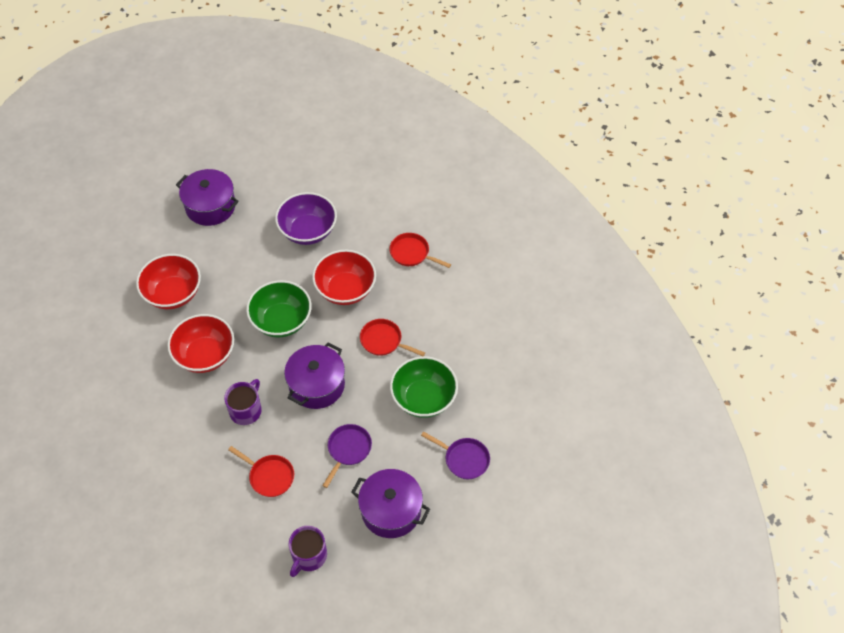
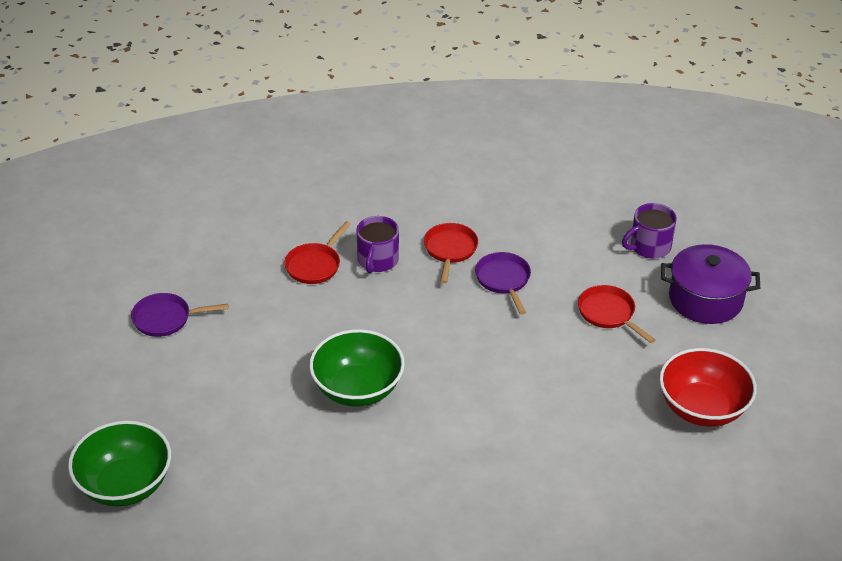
purple bowl: [275,192,337,245] = 1 -> none = 0
purple pot: [176,169,239,226] [284,342,345,409] [351,469,430,538] = 3 -> [661,244,760,324] = 1
red bowl: [136,254,201,309] [167,314,234,373] [312,250,376,305] = 3 -> [659,348,757,427] = 1

